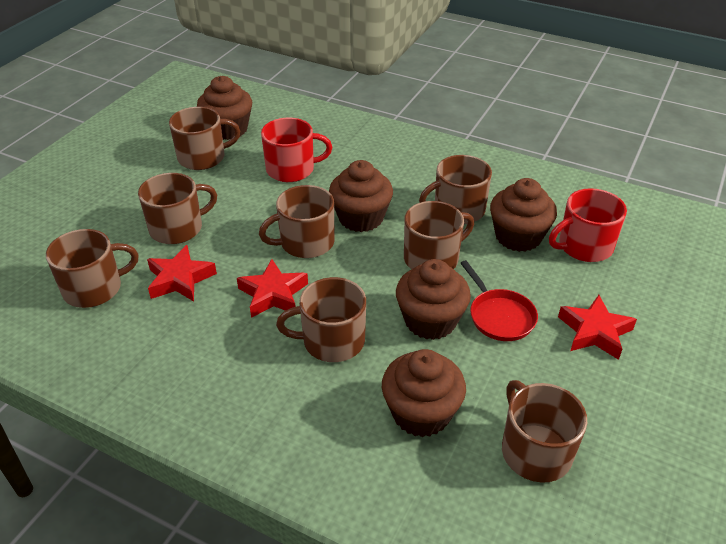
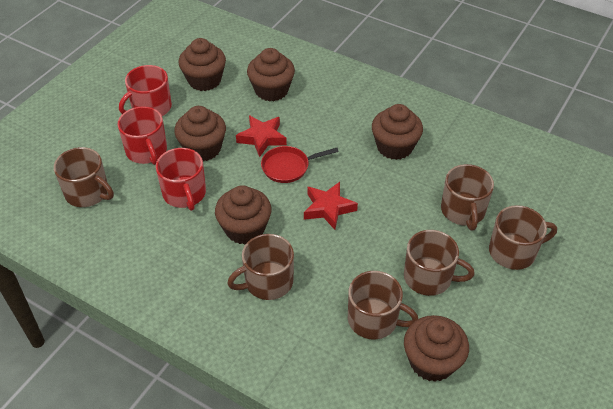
brown cupcake: [197,76,252,140] [329,160,393,232] [382,349,466,437] [396,259,471,340] [490,178,557,252] = 5 -> [174,106,226,161] [179,38,226,91] [215,185,271,244] [247,48,295,102] [372,104,423,160] [404,315,469,382] = 6
brown mug: [46,229,138,308] [138,173,217,244] [169,107,240,170] [259,185,334,258] [276,277,366,362] [404,201,474,269] [419,155,492,224] [502,380,587,483] = 8 -> [54,147,114,207] [227,234,294,300] [348,271,418,340] [404,230,475,296] [441,164,494,231] [489,205,557,270] = 6
red mug: [261,118,332,182] [549,188,627,262] = 2 -> [118,106,167,165] [119,65,172,116] [156,148,206,211] = 3
red star: [147,245,217,301] [237,259,308,318] [558,295,637,360] = 3 -> [236,115,287,157] [304,182,358,230] = 2

